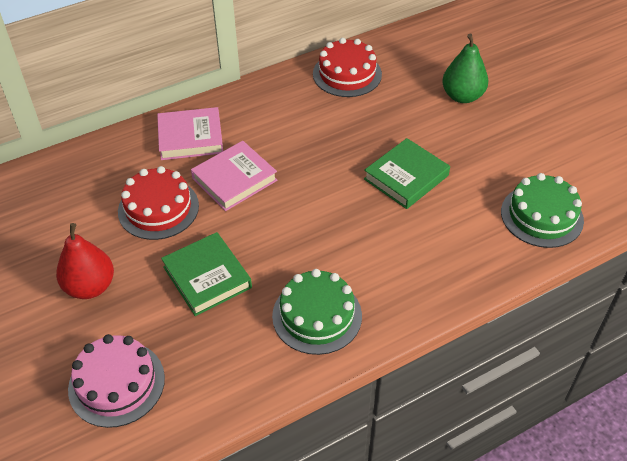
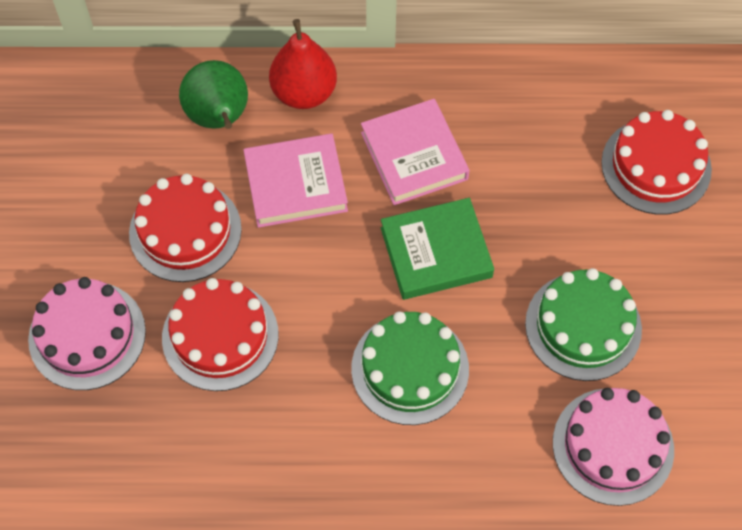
green book: [161,232,252,316] [364,138,450,209] = 2 -> [381,198,494,300] = 1
pink cake: [68,334,165,428] = 1 -> [28,277,146,390] [553,388,674,506] = 2
red cake: [118,166,199,240] [313,38,382,97] = 2 -> [129,174,242,282] [162,278,279,391] [601,110,712,215] = 3

